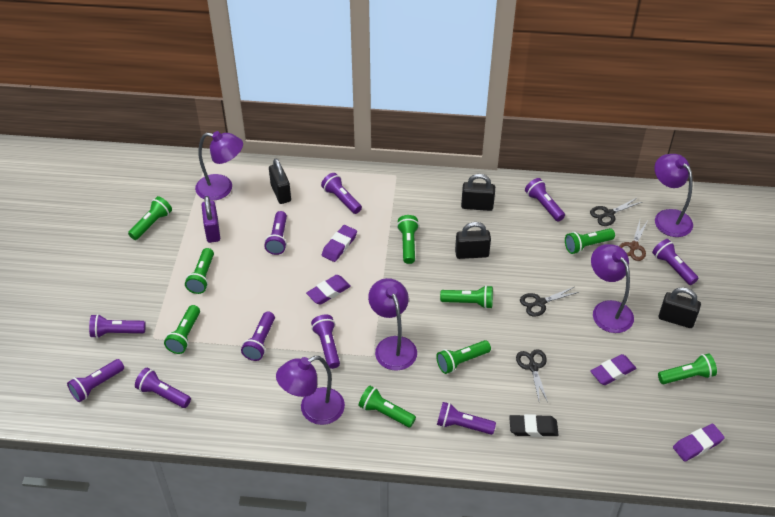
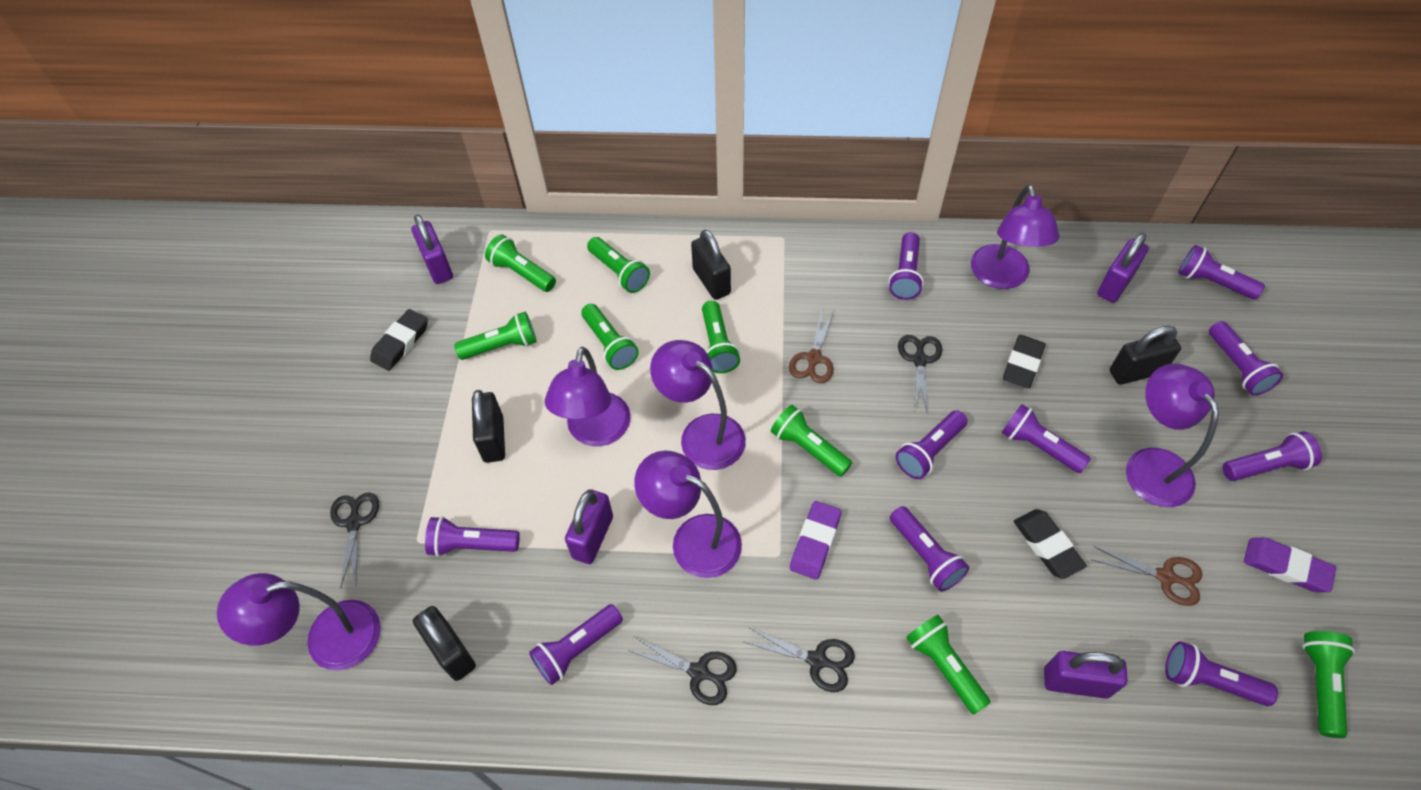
black eraser: [509,414,558,437] = 1 -> [370,309,428,371] [1003,335,1045,388] [1014,509,1087,579] = 3
black scissors: [516,349,548,402] [520,287,579,317] [590,197,642,226] = 3 -> [330,493,379,587] [627,636,737,705] [744,627,855,692] [898,335,942,414] = 4
brown scissors: [619,220,647,261] = 1 -> [789,309,834,383] [1092,546,1202,606] = 2
green flashlight: [128,196,172,240] [164,305,200,354] [185,248,214,294] [359,385,416,428] [397,215,419,264] [436,340,491,374] [440,285,493,309] [565,228,615,254] [658,353,717,384] = 9 -> [454,312,537,360] [485,235,556,292] [581,304,639,370] [587,237,650,293] [702,301,740,373] [771,405,852,477] [906,615,991,714] [1302,631,1355,738] = 8
purple eraser: [306,275,351,305] [322,225,357,262] [590,354,636,385] [673,424,725,462] = 4 -> [790,501,842,580] [1244,538,1336,592] = 2
purple lamp: [195,131,243,201] [276,356,345,425] [368,278,417,371] [591,244,634,333] [655,154,693,237] = 5 -> [217,573,381,671] [545,346,631,446] [634,450,742,578] [650,340,746,470] [971,184,1059,289] [1126,363,1219,507] = 6
purple padlock: [201,196,220,243] = 1 -> [411,215,453,284] [565,489,613,564] [1044,651,1128,699] [1097,233,1149,303] = 4

